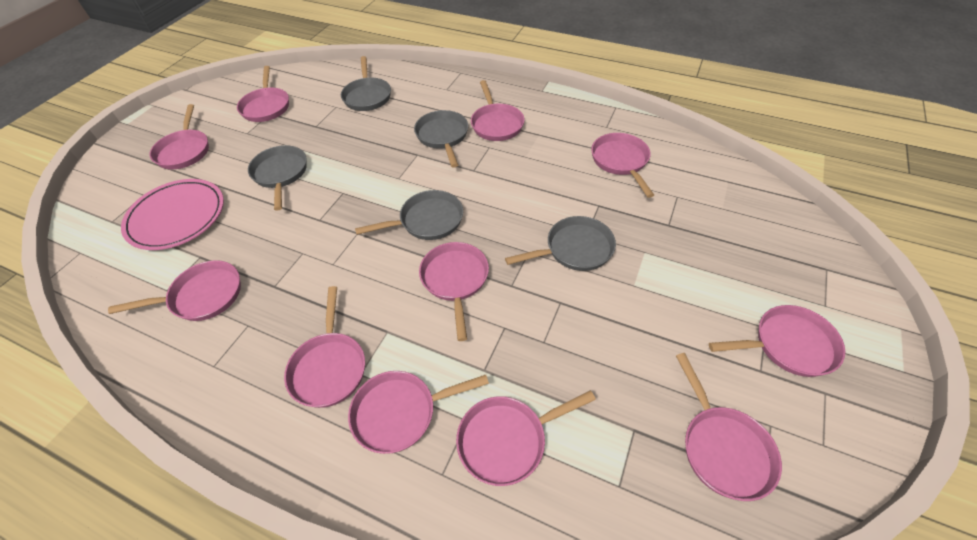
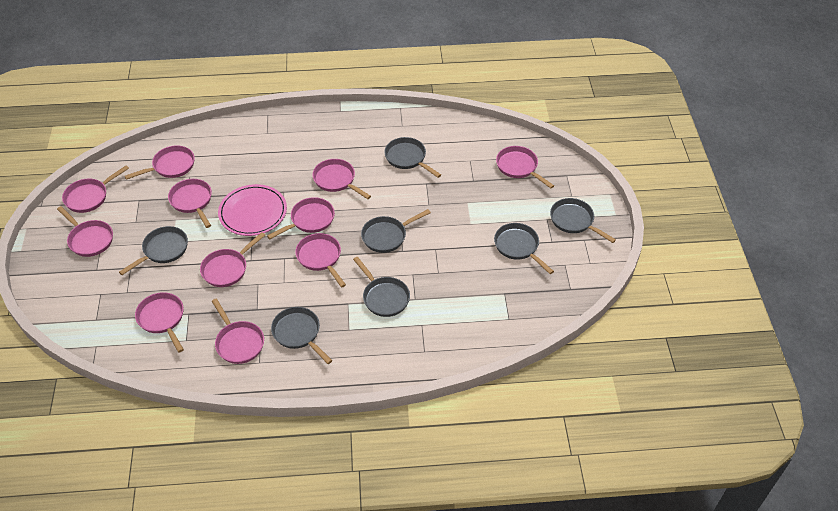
grey pan: [248,145,307,211] [341,56,391,111] [355,190,463,240] [414,110,468,168] [505,216,616,271] = 5 -> [119,226,188,275] [271,307,332,364] [353,257,410,317] [361,209,431,253] [384,137,441,178] [494,223,554,274] [550,198,616,243] = 7

